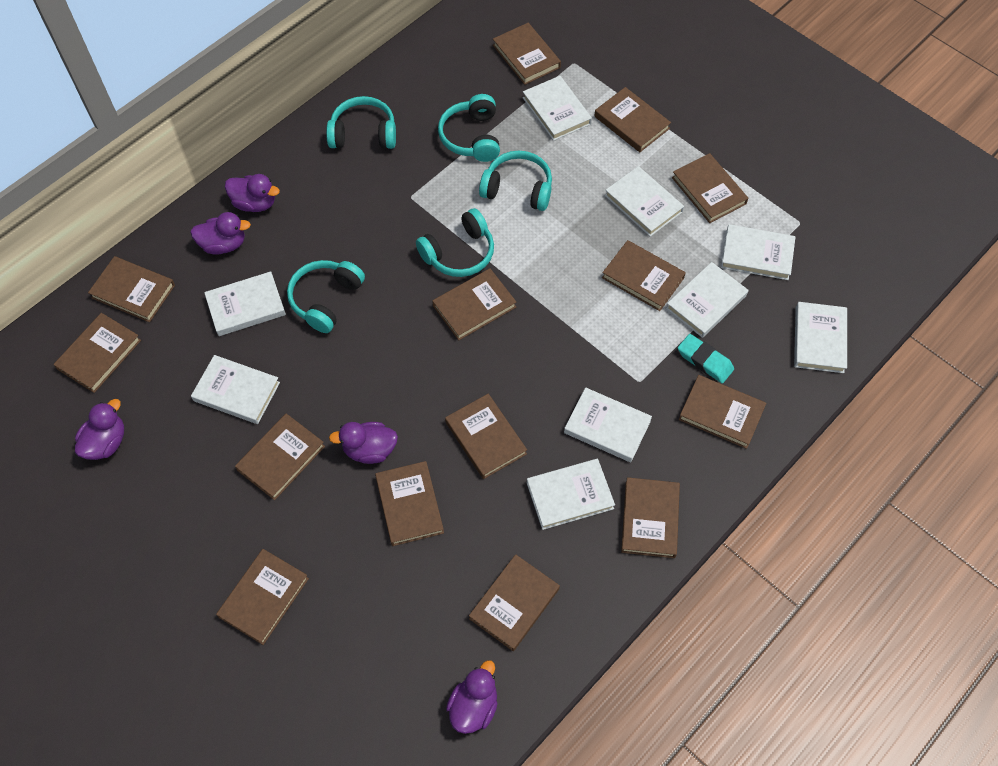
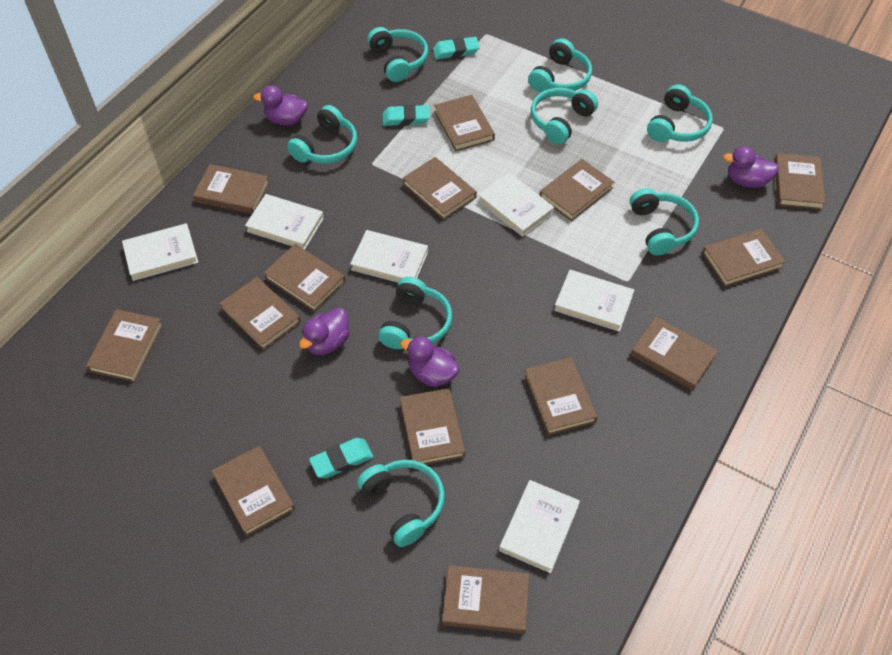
purple duck: [75,399,124,460] [190,212,251,255] [225,174,280,212] [329,422,398,464] [446,660,498,734] = 5 -> [253,85,308,125] [299,308,350,355] [400,336,460,387] [723,146,779,188] = 4
turquoise eraser: [678,334,734,383] = 1 -> [309,438,374,479] [382,104,430,126] [433,37,480,60] = 3
turquoise headphones: [287,260,365,333] [326,96,396,149] [416,208,494,277] [438,94,500,162] [479,151,552,211] = 5 -> [287,105,357,164] [357,460,445,547] [367,27,428,82] [378,277,452,349] [528,38,592,93] [531,88,598,145] [630,188,699,255] [647,85,713,142] = 8
white book: [191,355,280,424] [204,271,286,336] [523,76,592,141] [527,459,615,530] [564,387,652,462] [605,166,684,237] [666,262,748,338] [721,224,796,280] [794,302,847,373] = 9 -> [122,223,198,281] [245,194,324,249] [350,230,428,283] [478,172,554,237] [499,480,580,573] [554,270,634,332] = 6

